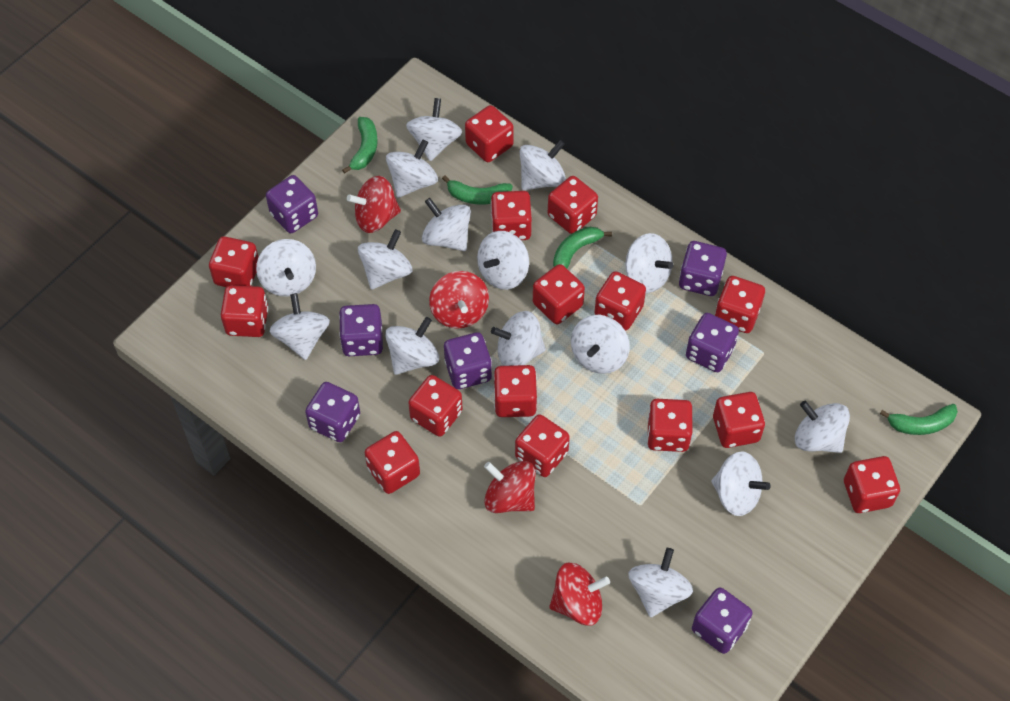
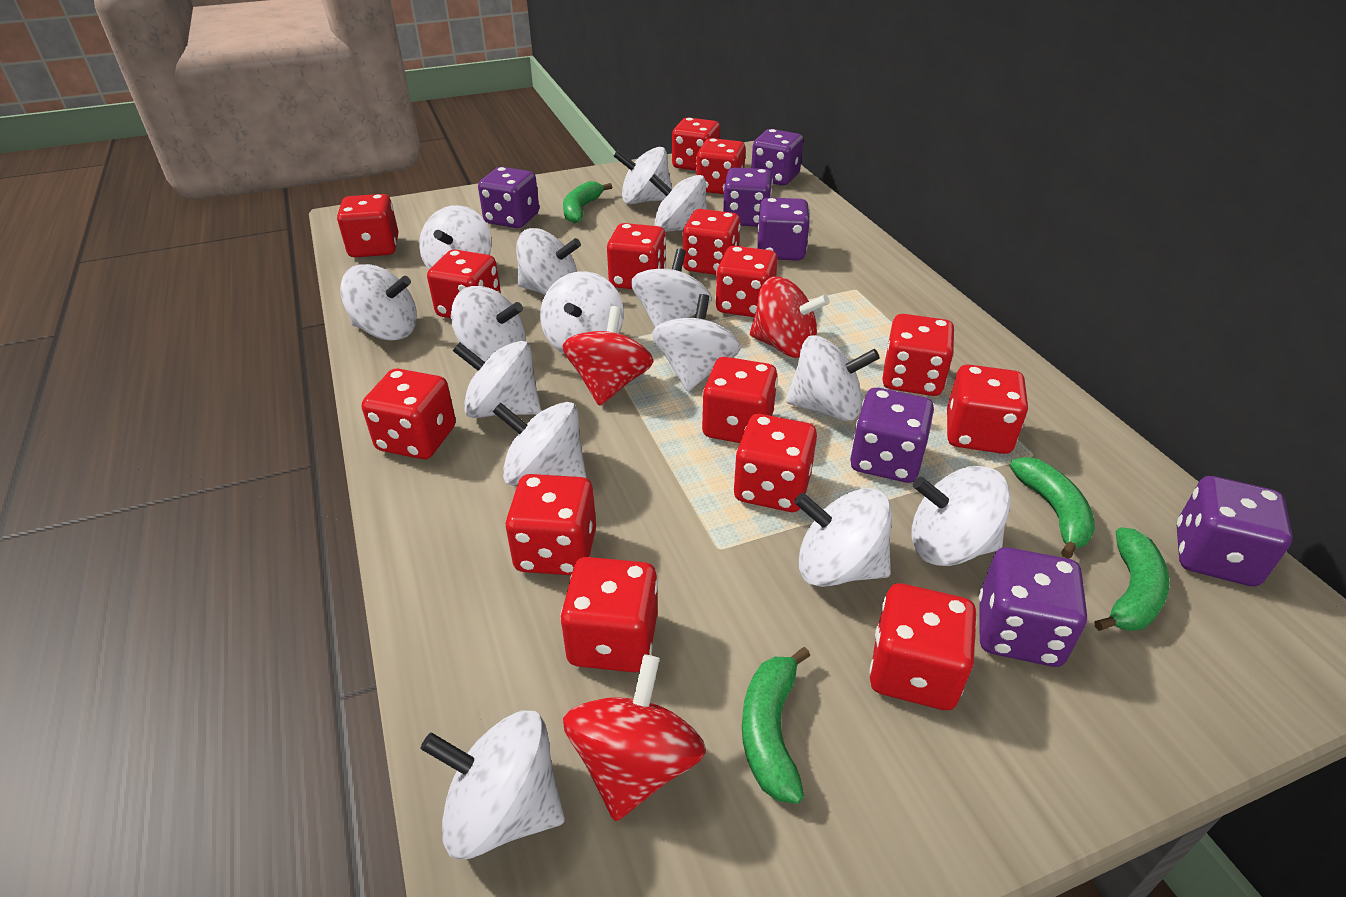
red spinning top: [347,176,401,233] [429,271,489,329] [484,461,535,513] [549,562,610,626] = 4 -> [563,306,653,406] [563,654,706,821] [750,276,830,358] = 3

